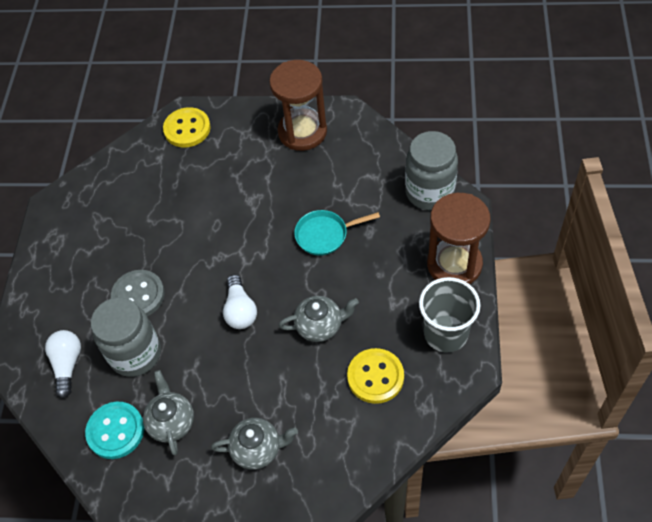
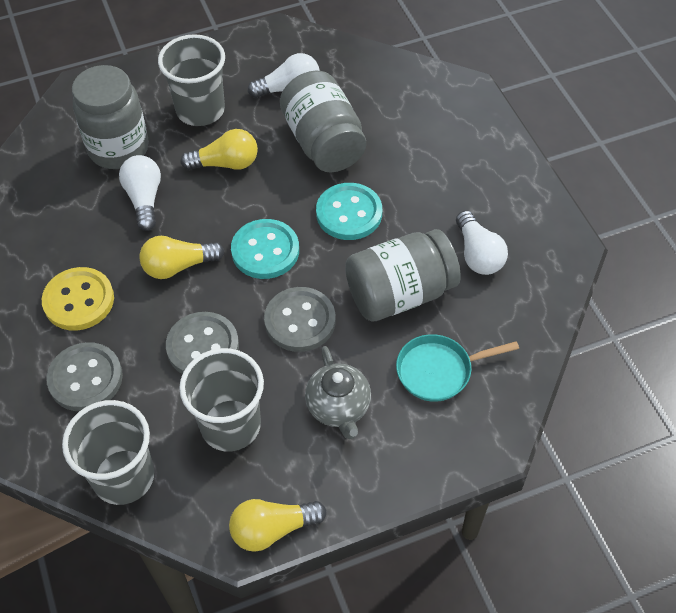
brown hourglass: [269,60,327,151] [427,193,490,284] = 2 -> none = 0
grey button: [111,270,165,316] = 1 -> [46,342,123,411] [166,312,239,374] [264,287,336,352] = 3
grey cup: [419,277,481,352] = 1 -> [62,400,154,505] [158,34,225,126] [179,348,264,452] = 3
grey jar: [91,297,161,377] [405,131,458,210] = 2 -> [72,65,149,169] [280,71,366,172] [345,229,461,322] = 3
grey teapot: [143,370,194,455] [211,418,298,470] [279,296,359,342] = 3 -> [305,346,371,439] = 1
turquoise button: [85,402,144,459] = 1 -> [231,219,299,279] [316,183,382,240] = 2
white light bulb: [45,330,81,398] [223,275,257,329] = 2 -> [119,155,161,231] [248,53,320,98] [456,210,508,275] = 3
yellow button: [163,107,211,147] [347,348,404,404] = 2 -> [42,267,114,331] = 1
yellow light bulb: none = 0 -> [139,236,224,279] [180,129,258,170] [229,499,327,552] = 3

